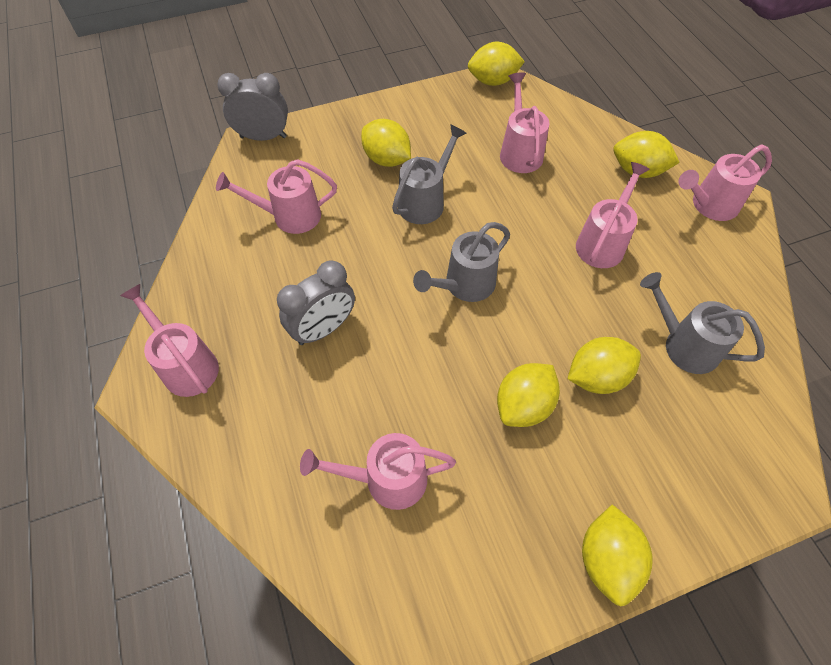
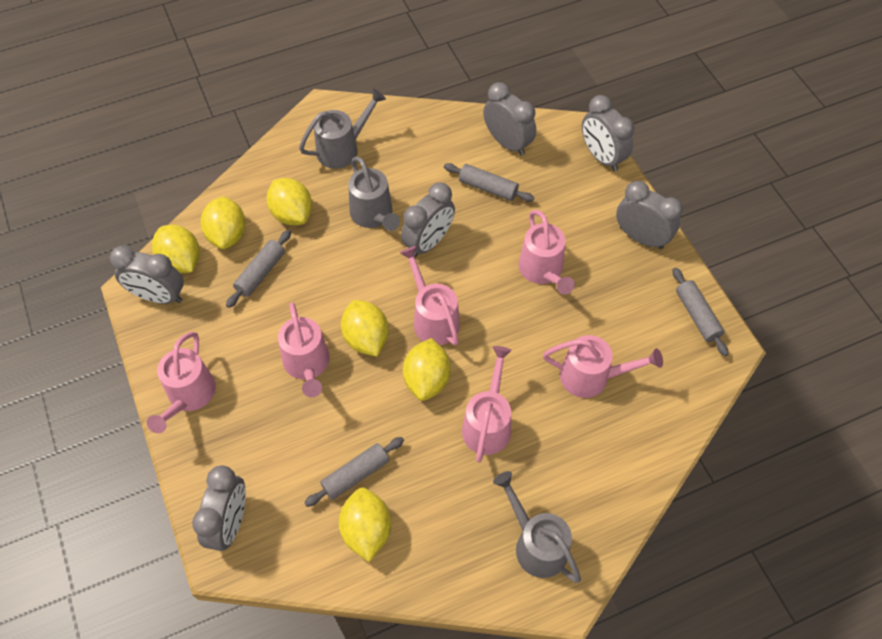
grey clock: [217,73,288,141] [277,261,355,345] = 2 -> [110,246,184,304] [192,466,246,551] [401,183,455,258] [483,82,536,156] [582,95,634,171] [616,181,683,249] = 6
grey rolling pin: none = 0 -> [226,230,291,308] [305,437,404,507] [444,163,534,202] [673,268,728,356] = 4

